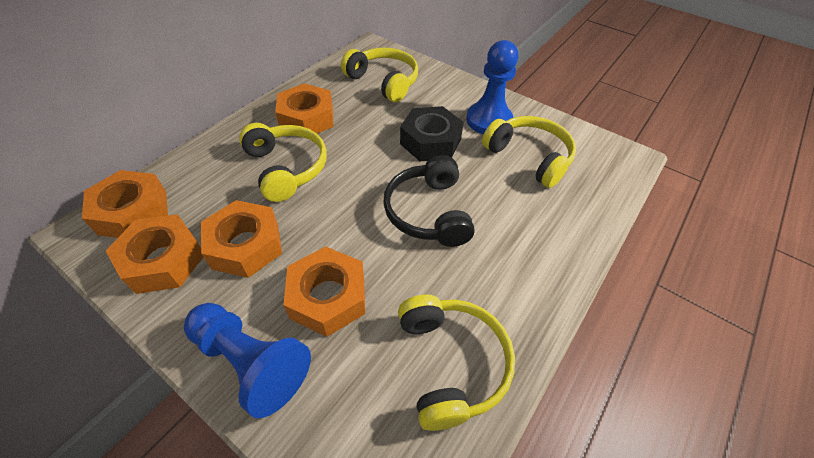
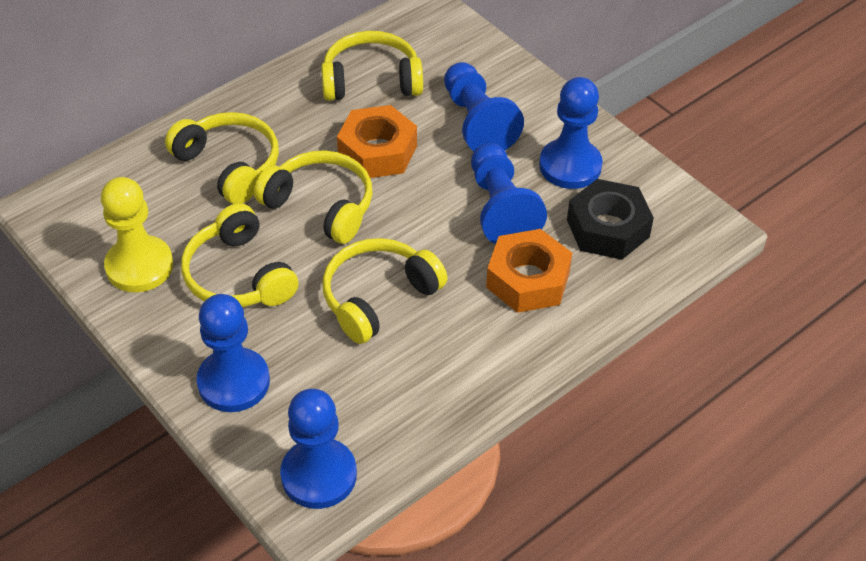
black headphones: [383,155,475,247] = 1 -> none = 0
blue pawn: [184,303,311,418] [466,40,518,134] = 2 -> [197,294,270,412] [280,389,357,509] [444,62,524,151] [471,143,547,244] [539,77,603,189] = 5
orange nut: [82,170,168,238] [106,214,203,294] [201,200,282,278] [275,83,333,134] [283,246,365,337] = 5 -> [337,105,417,178] [486,229,572,313] = 2
yellow headphones: [239,123,327,202] [341,48,418,102] [398,294,515,431] [482,116,576,188] = 4 -> [165,112,279,204] [181,203,298,307] [254,150,373,244] [321,31,423,101] [322,238,448,344] = 5
yellow pawn: none = 0 -> [101,177,173,292] = 1

